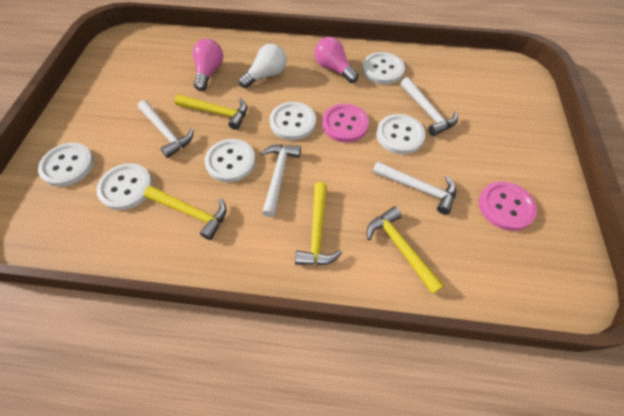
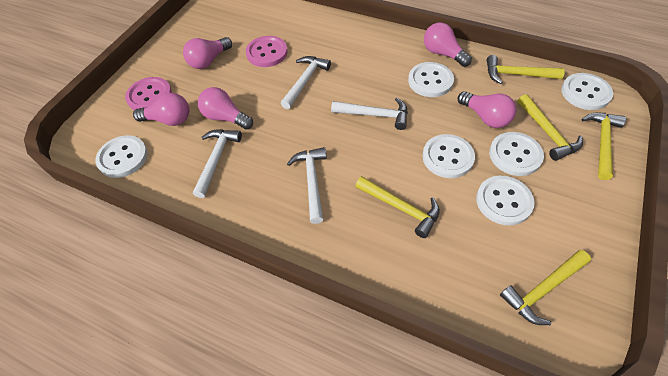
pink light bulb: [193,39,223,91] [315,37,359,83] = 2 -> [133,93,189,126] [183,37,232,69] [198,87,253,130] [424,23,472,67] [458,91,516,128] = 5
white light bulb: [239,44,286,88] = 1 -> none = 0
yellow hammer: [144,186,227,240] [175,94,247,130] [295,182,342,265] [367,207,444,294] = 4 -> [355,176,440,238] [487,55,565,84] [500,250,591,325] [518,94,583,161] [582,113,626,180] = 5

